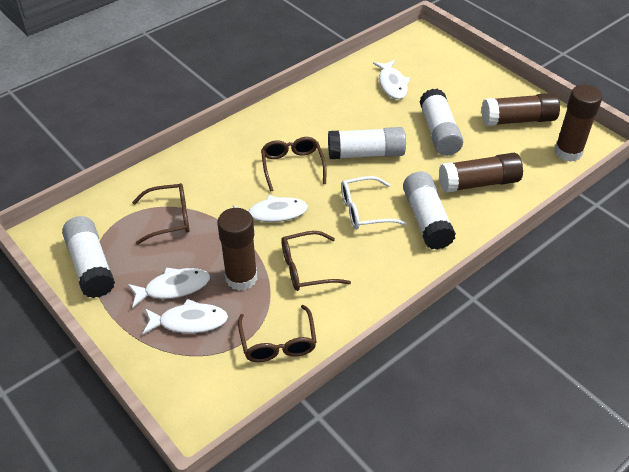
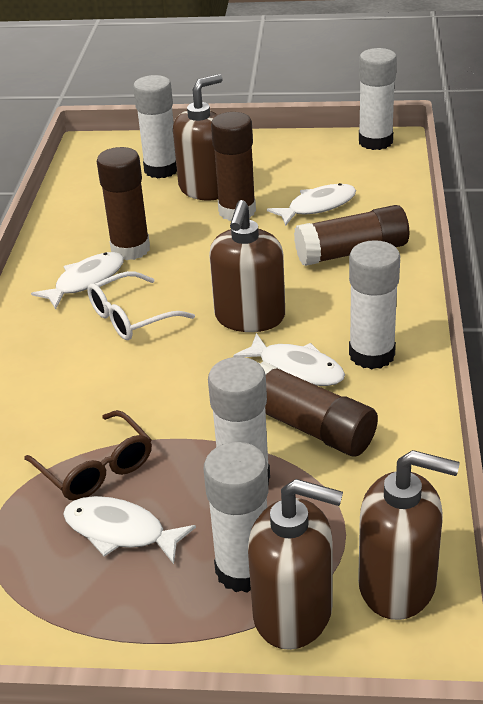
brown glasses: [132,183,190,245] [238,305,317,362] [261,137,326,192] [281,231,351,291] = 4 -> [24,410,152,501] = 1
brown soap dispenser: none = 0 -> [173,74,223,200] [209,200,285,332] [248,479,343,650] [358,450,460,620] = 4
white glue stick: [62,216,115,298] [328,127,406,159] [403,171,456,250] [419,89,464,156] = 4 -> [133,75,177,178] [204,442,268,593] [208,357,270,485] [349,240,400,369] [359,48,397,150] = 5

